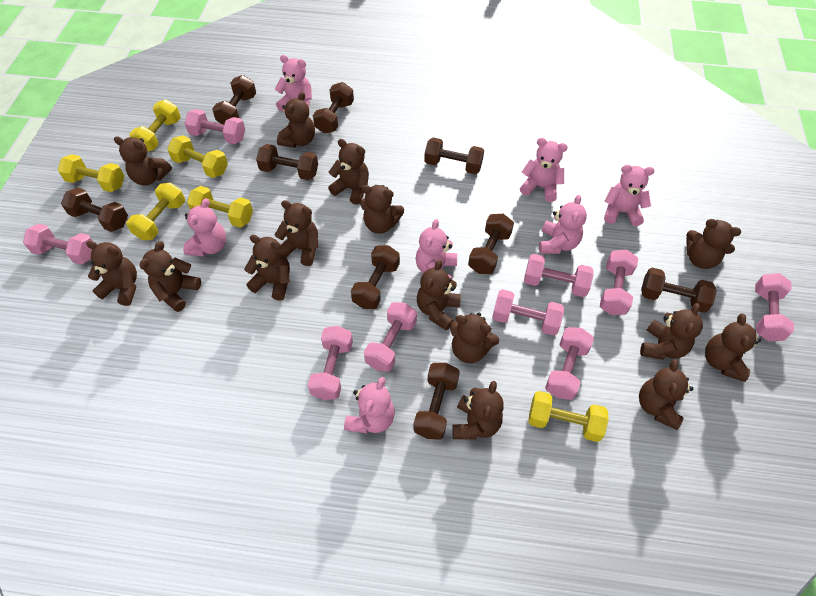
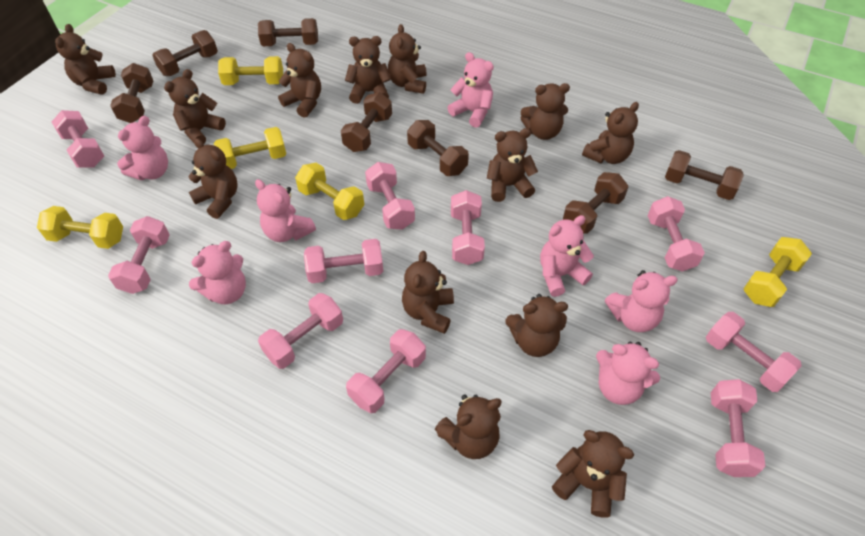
brown dumbbell: [61,187,128,232] [212,75,256,125] [256,144,318,180] [313,82,354,133] [351,245,400,309] [413,363,460,440] [424,137,484,174] [468,214,514,274] [641,268,717,313] = 9 -> [110,63,153,123] [152,30,218,76] [258,18,318,46] [341,92,392,152] [407,120,469,176] [563,172,628,234] [665,150,744,200] = 7
brown teddy bear: [86,241,137,306] [114,136,172,186] [140,241,201,312] [244,235,290,301] [275,200,318,266] [277,92,315,148] [328,139,369,205] [360,185,404,233] [417,260,461,331] [450,313,499,363] [452,381,504,440] [639,359,693,430] [640,303,703,360] [686,219,741,269] [705,313,761,382] = 15 -> [55,24,116,95] [164,69,226,144] [188,138,238,219] [278,43,321,118] [345,36,391,104] [388,24,427,94] [402,251,454,334] [435,395,502,459] [487,128,538,202] [506,294,568,357] [520,83,570,140] [552,430,634,518] [582,102,639,164] = 13
pink dumbbell: [23,224,93,265] [184,109,245,144] [308,326,353,400] [364,302,417,372] [492,289,564,336] [524,254,594,297] [545,327,594,400] [600,249,638,315] [755,273,794,341] = 9 -> [52,110,104,168] [108,216,170,294] [258,293,343,369] [304,239,383,283] [346,329,426,413] [365,162,415,230] [451,190,485,265] [647,196,705,272] [706,312,802,392] [711,379,765,477] = 10
yellow dumbbell: [58,154,124,192] [126,183,185,240] [129,100,181,152] [167,135,228,178] [187,186,253,227] [528,391,609,442] = 6 -> [37,206,123,249] [214,127,286,169] [218,56,283,85] [295,163,364,220] [743,237,812,307] = 5

